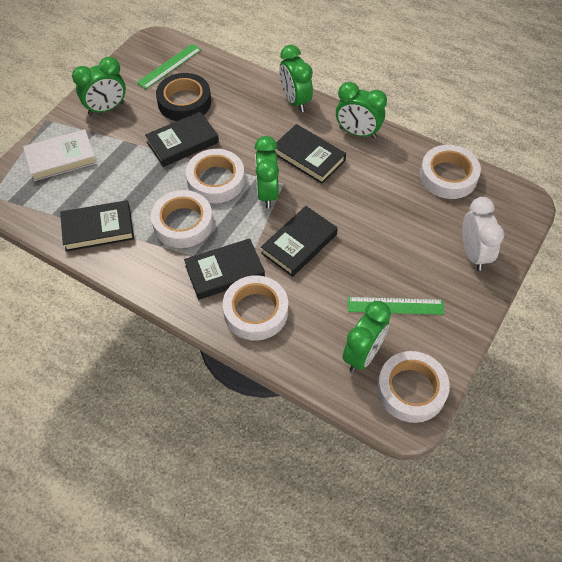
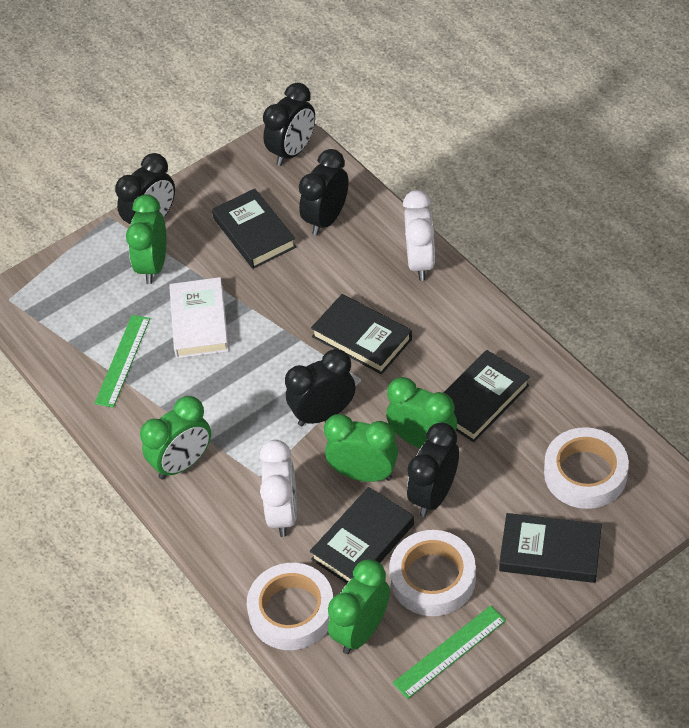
black clock: none = 0 -> [115,153,175,224] [263,83,315,166] [285,349,355,426] [299,149,349,236] [407,422,459,517] = 5
black tape: [156,73,211,121] = 1 -> none = 0
white clock: [462,197,504,271] = 1 -> [260,440,297,537] [403,190,435,281] = 2
white tape: [151,190,213,248] [186,149,245,203] [223,275,288,341] [377,351,450,423] [420,145,481,199] = 5 -> [247,563,333,650] [389,530,476,616] [544,427,629,509] = 3

